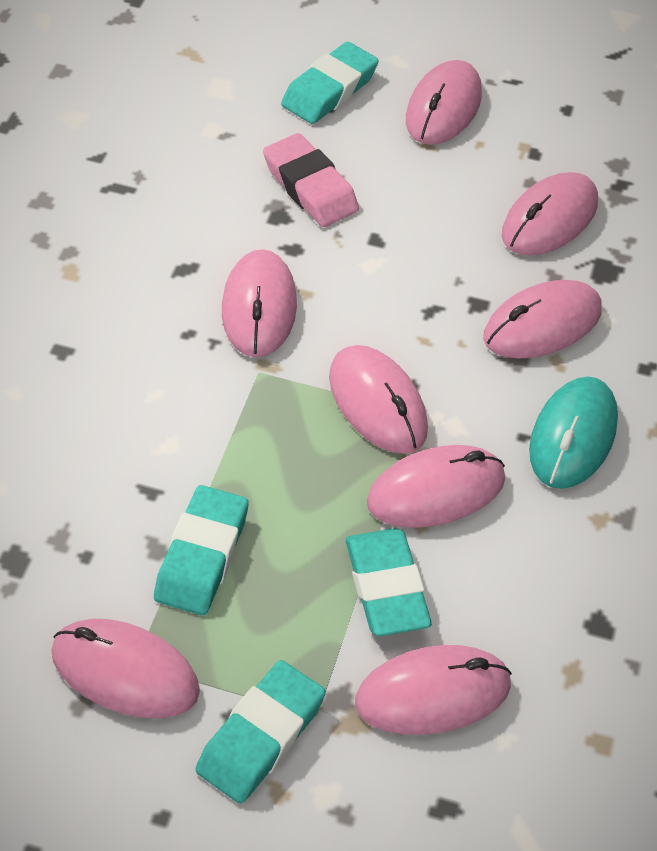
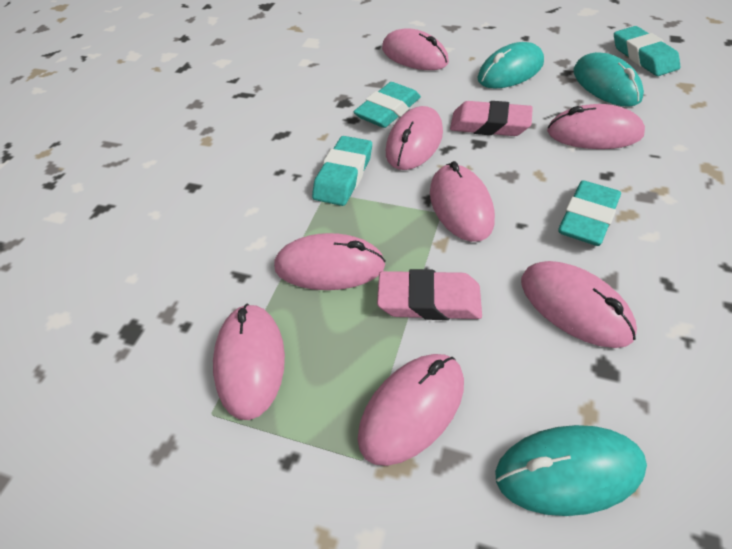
pink eraser: [263,133,359,227] = 1 -> [377,269,482,320] [450,101,533,136] = 2
turquoise mouse: [529,377,618,489] = 1 -> [477,42,544,89] [495,425,647,516] [574,52,644,107] = 3

